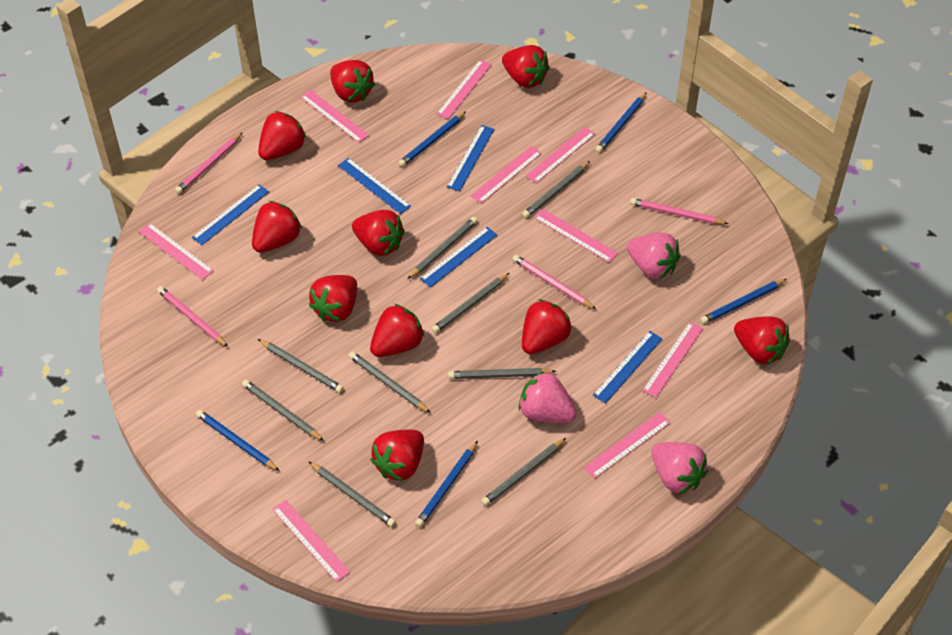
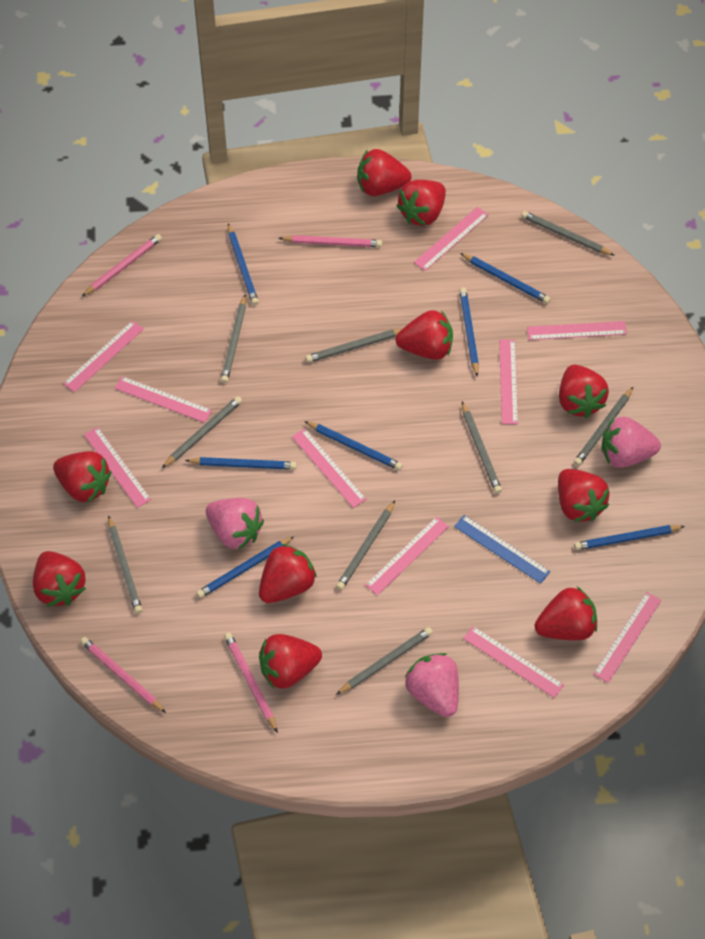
blue pencil: [196,410,279,471] [398,112,466,167] [415,441,478,527] [595,92,647,153] [701,279,787,324] = 5 -> [185,457,297,470] [196,536,295,598] [228,223,259,306] [304,421,403,471] [459,288,479,376] [460,253,551,304] [574,525,685,550] = 7
blue ruler: [192,184,269,245] [338,158,411,214] [420,227,497,287] [447,125,494,191] [593,331,662,404] = 5 -> [454,515,550,584] = 1
pink ruler: [139,223,214,280] [272,500,350,582] [300,90,369,143] [437,60,492,119] [471,146,542,204] [526,127,595,183] [534,209,618,263] [584,412,671,478] [642,322,703,398] = 9 -> [63,321,144,392] [84,427,151,508] [115,376,212,423] [292,428,366,508] [365,516,449,595] [414,207,488,271] [463,626,564,698] [499,340,518,424] [527,321,627,340] [593,592,662,683] = 10

